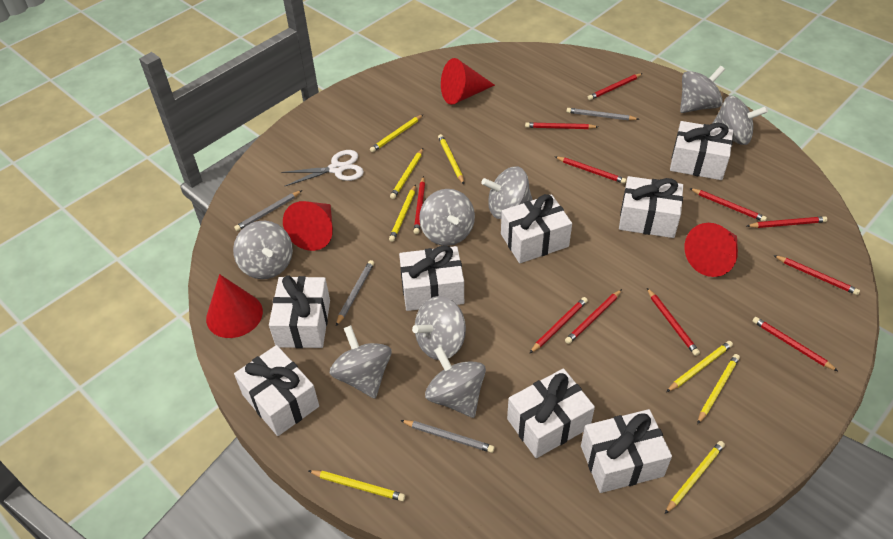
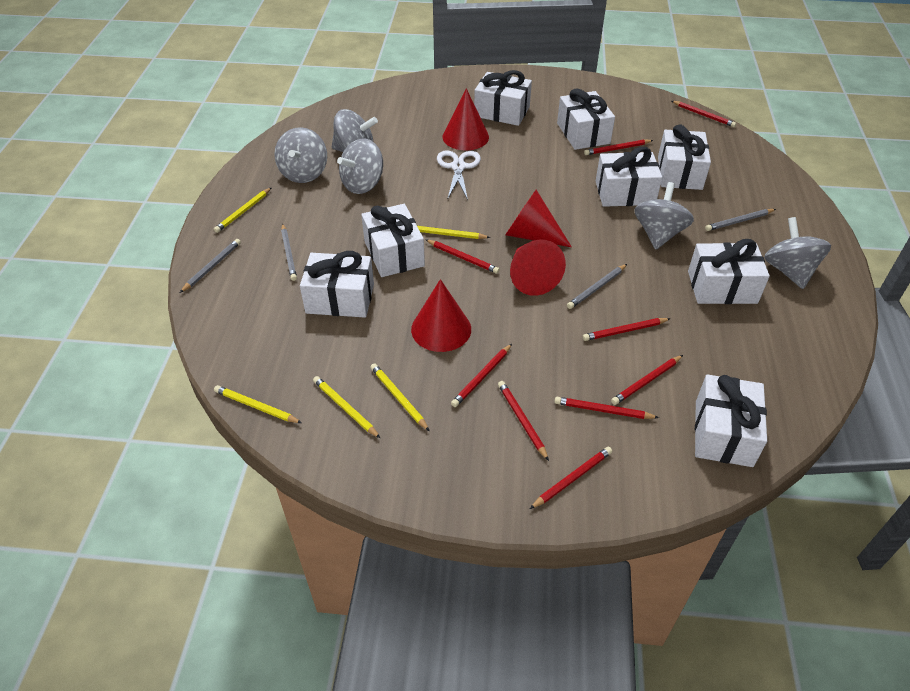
grey spinning top: [233,221,293,279] [330,325,392,399] [412,296,466,360] [419,189,475,246] [425,347,486,418] [481,166,533,219] [680,66,725,113] [713,96,768,145] = 8 -> [274,127,327,183] [332,109,378,152] [337,138,383,194] [634,182,694,250] [764,217,831,289] = 5
red pencil: [414,176,425,234] [525,122,598,129] [529,297,588,354] [554,156,626,184] [565,289,622,344] [588,73,643,100] [647,288,700,356] [689,188,767,222] [747,216,827,228] [752,317,838,371] [773,255,860,295] = 11 -> [425,239,500,274] [451,344,512,407] [498,381,549,461] [530,447,612,509] [555,397,659,419] [583,318,671,341] [584,139,653,155] [611,355,683,405] [672,101,736,127] = 9
yellow pencil: [308,470,405,501] [370,115,423,152] [389,184,416,242] [390,148,423,199] [438,134,464,184] [665,441,725,514] [666,341,733,392] [697,354,740,424] = 8 -> [214,187,272,233] [214,385,302,423] [313,376,380,438] [370,363,430,431] [417,226,491,239] = 5

